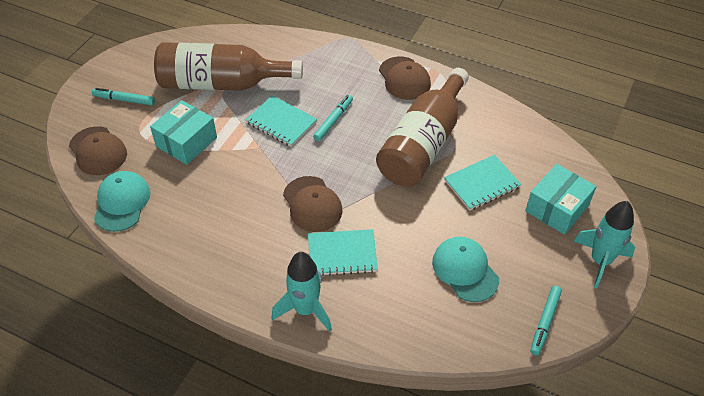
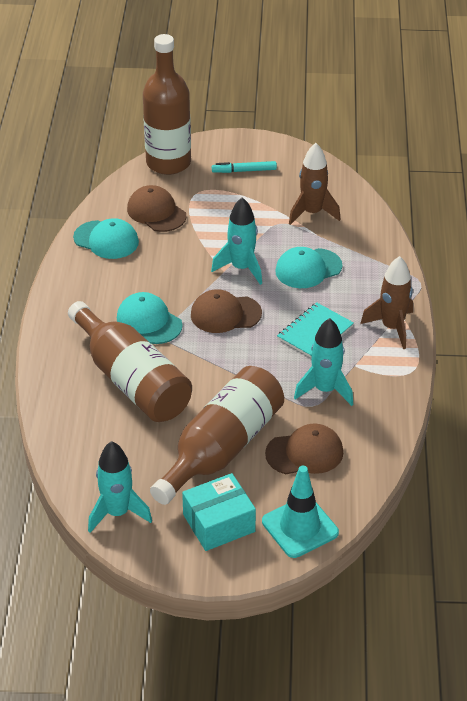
brown bottle: [154,42,303,91] [376,68,469,186] = 2 -> [68,301,192,422] [143,34,191,175] [150,366,284,505] = 3
brown rocket: none = 0 -> [289,143,341,225] [360,256,413,349] = 2
turquoise box: [150,100,217,165] [525,164,596,235] = 2 -> [182,473,256,551] = 1
turquoise cap: [94,171,151,232] [432,237,499,302] = 2 -> [73,218,139,259] [117,292,183,344] [275,247,342,288] = 3
turquoise marker: [92,88,155,105] [313,95,353,141] [531,286,562,355] = 3 -> [212,161,277,173] = 1
turquoise notebook: [245,95,317,147] [308,229,378,276] [444,155,521,211] = 3 -> [277,302,354,358] = 1
turquoise rocket: [272,252,332,332] [574,201,635,288] = 2 -> [88,441,152,533] [211,197,262,285] [294,318,353,406] = 3
turquoise traffic cone: none = 0 -> [262,466,339,558] = 1

